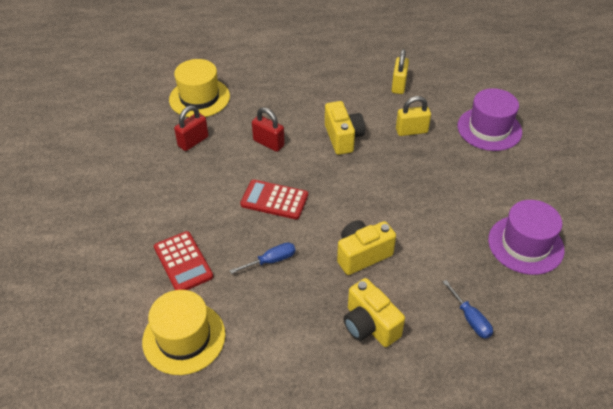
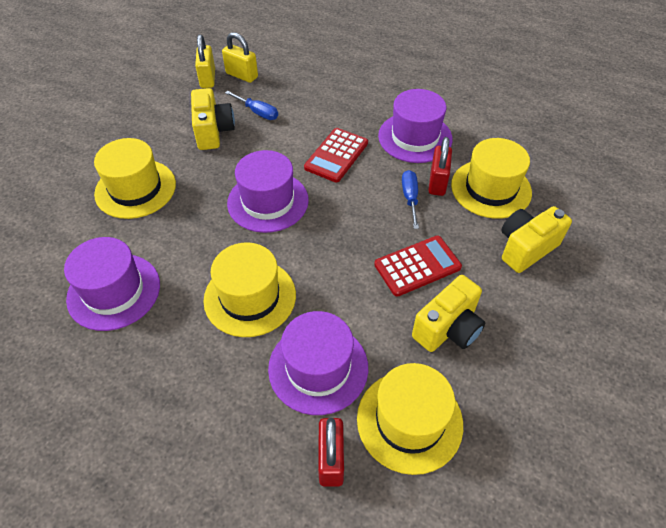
purple hat: [458,88,522,151] [488,200,565,275] = 2 -> [64,237,160,331] [227,150,309,233] [268,311,368,415] [378,89,453,163] = 4
yellow hat: [142,290,225,375] [169,59,230,117] = 2 -> [94,138,176,219] [203,242,296,337] [357,363,463,475] [451,138,532,219] = 4

